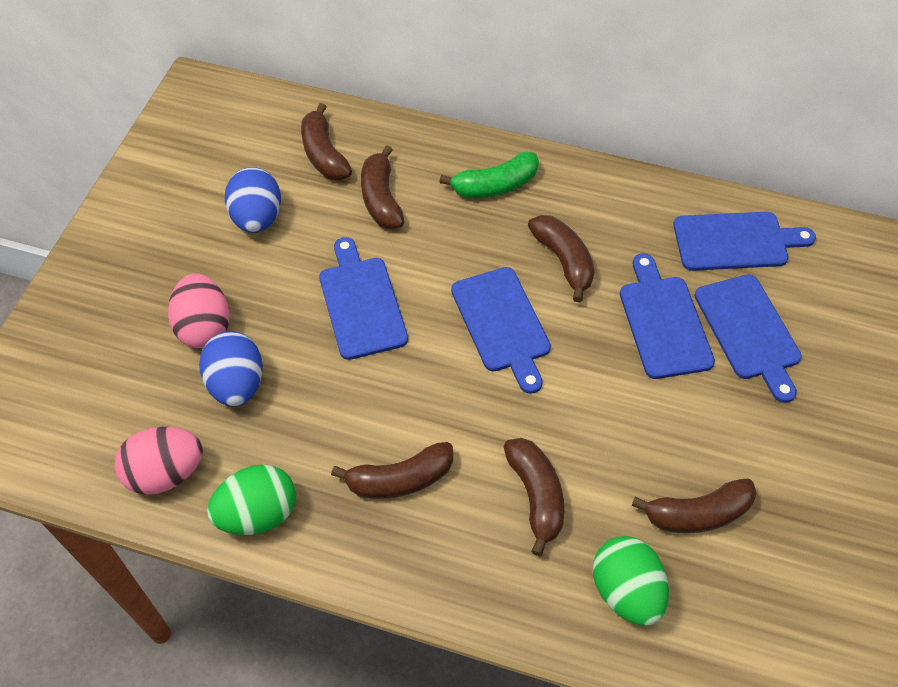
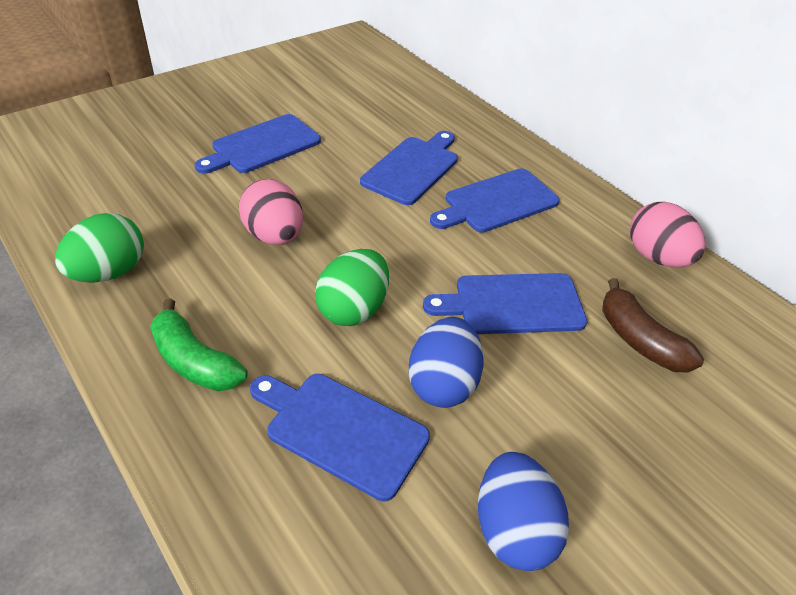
brown banana: [301,103,352,180] [331,442,453,499] [361,145,404,229] [504,438,564,556] [528,215,594,302] [631,478,757,533] = 6 -> [602,278,704,373] = 1

